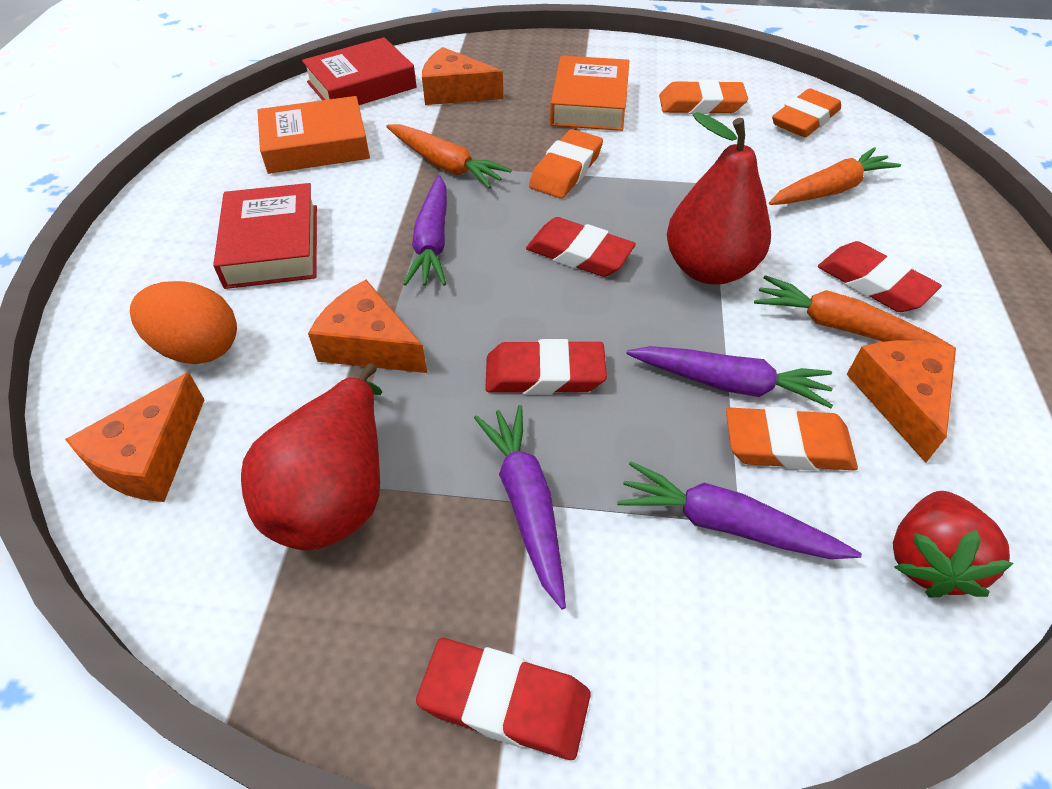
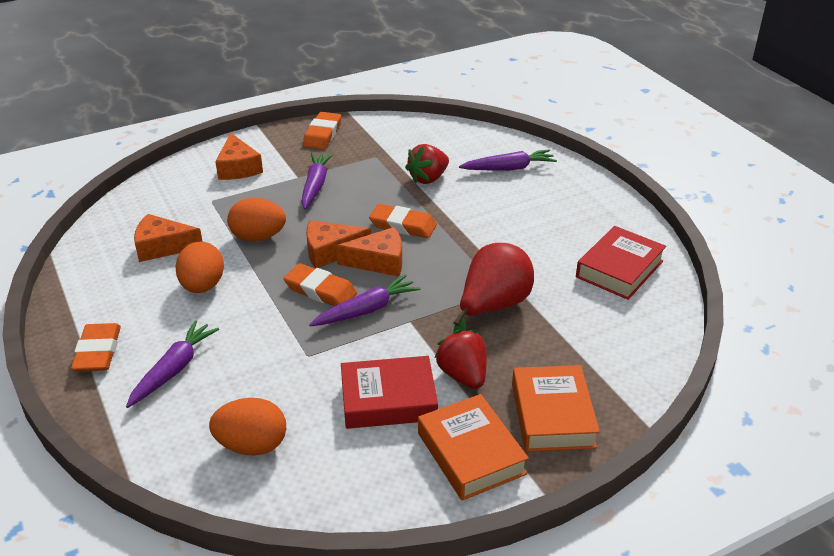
orange carrot: [386,124,512,189] [754,275,954,347] [769,147,901,205] = 3 -> none = 0
orange egg: [130,281,237,364] = 1 -> [176,242,224,293] [209,398,286,456] [227,198,286,242] = 3
red eraser: [416,638,591,760] [485,339,607,394] [526,217,636,277] [818,241,942,312] = 4 -> none = 0
red pear: [241,363,382,551] [667,112,771,285] = 2 -> [453,243,534,333] = 1
red strawberry: [893,491,1014,598] = 1 -> [405,144,449,184] [434,330,487,389] = 2

